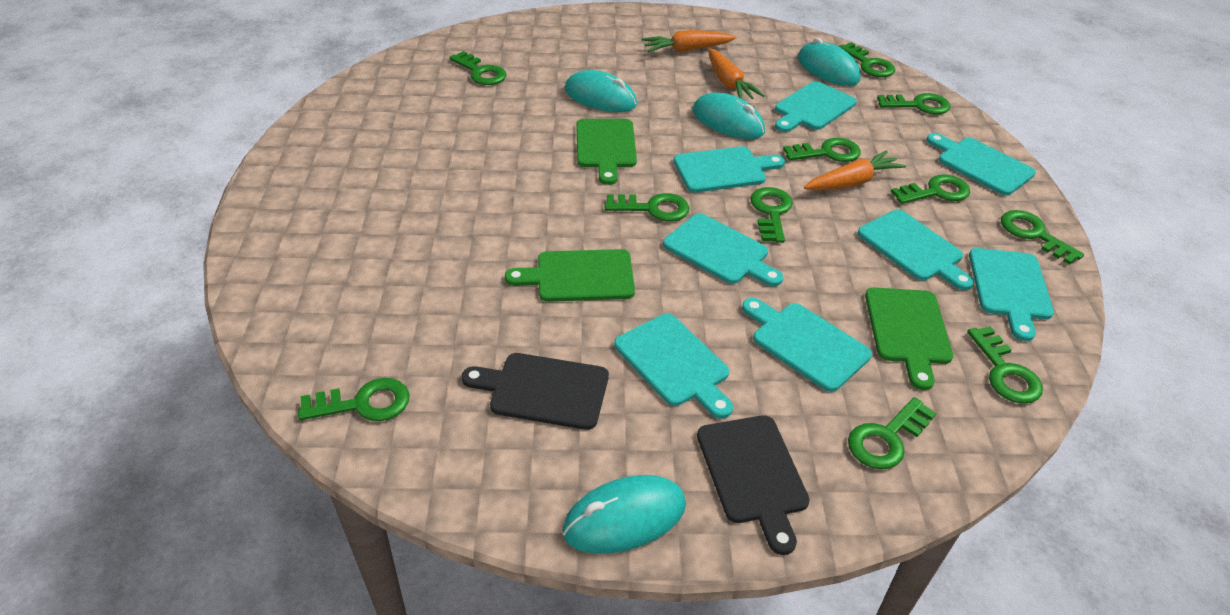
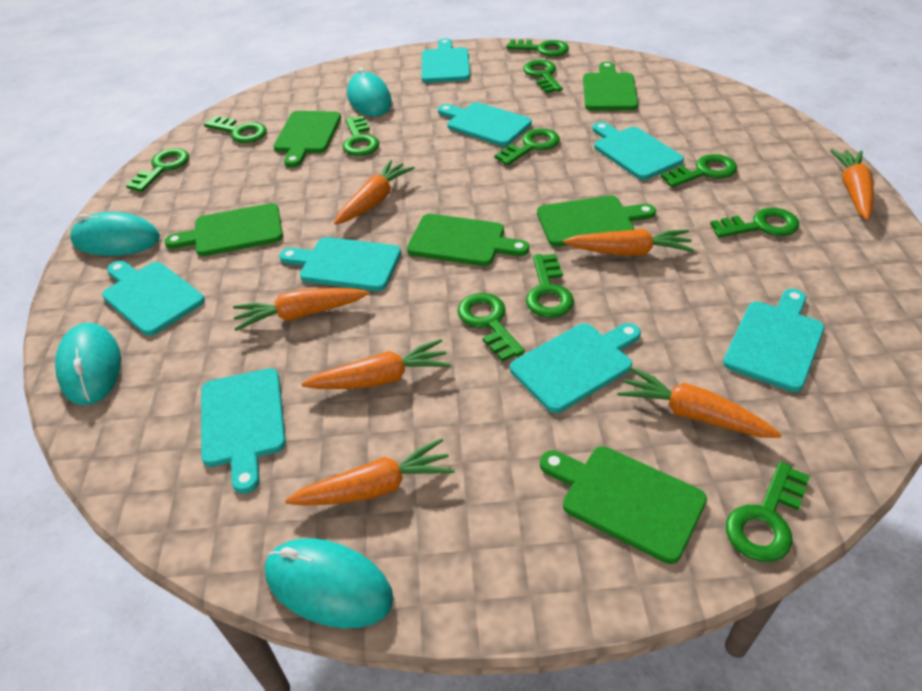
black cutting board: [461,353,609,430] [697,415,810,555] = 2 -> none = 0
green cutting board: [505,249,635,302] [576,119,637,185] [865,288,953,390] = 3 -> [164,203,283,256] [273,111,341,167] [407,214,529,266] [537,196,656,247] [540,446,707,564] [583,62,638,111] = 6
orange carrot: [642,30,736,52] [708,48,765,99] [804,150,906,190] = 3 -> [233,288,369,331] [285,438,455,506] [301,339,451,389] [334,160,415,225] [563,229,695,256] [618,367,782,438] [830,149,874,220] = 7

